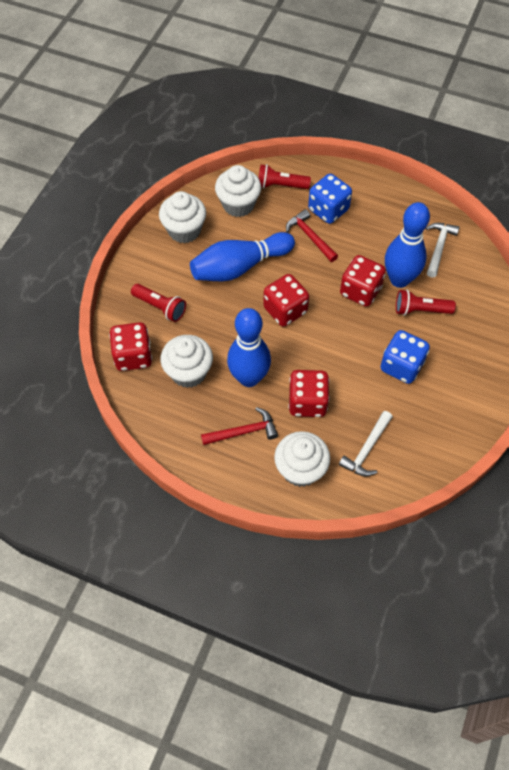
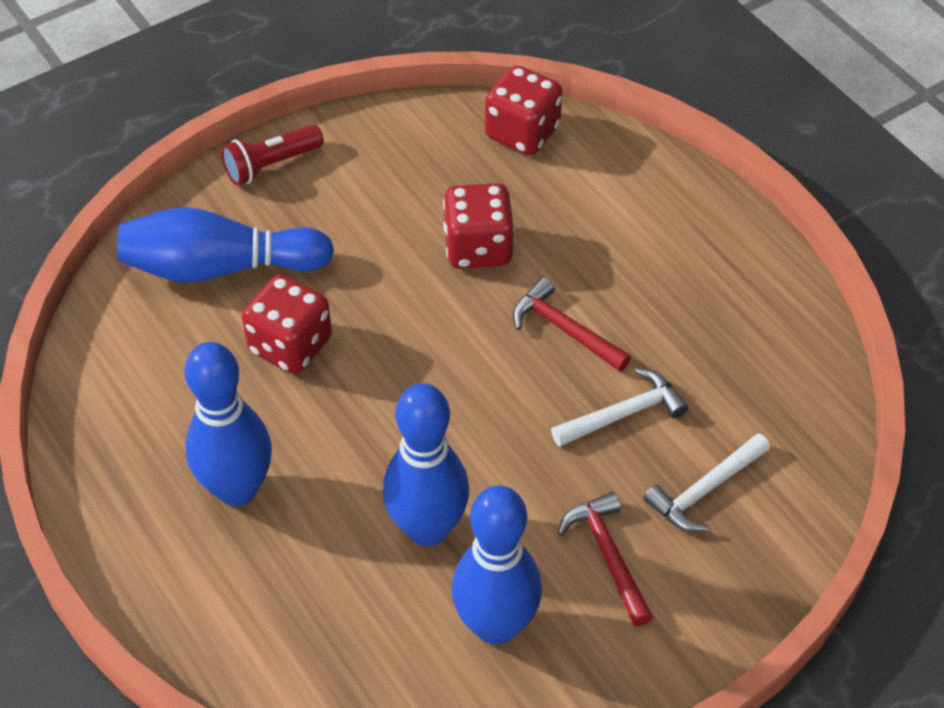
blue bowling pin: [190,232,295,281] [227,308,271,387] [385,202,430,288] = 3 -> [117,207,334,283] [185,342,272,506] [383,383,469,546] [452,485,542,645] = 4
blue dice: [308,174,352,224] [380,330,430,384] = 2 -> none = 0
red dice: [109,322,152,371] [263,274,309,327] [288,370,330,417] [340,255,386,307] = 4 -> [242,275,332,374] [443,183,515,269] [485,65,562,155] = 3
red flashlight: [131,284,186,322] [259,164,311,189] [396,290,456,315] = 3 -> [221,125,324,185] = 1
white cupcake: [159,191,206,243] [160,335,213,388] [215,165,261,217] [274,431,330,487] = 4 -> none = 0

